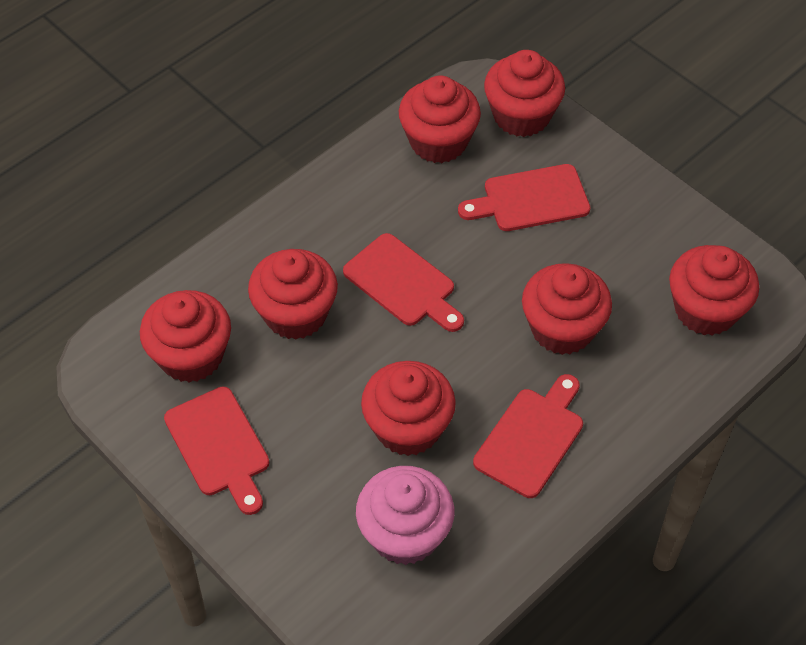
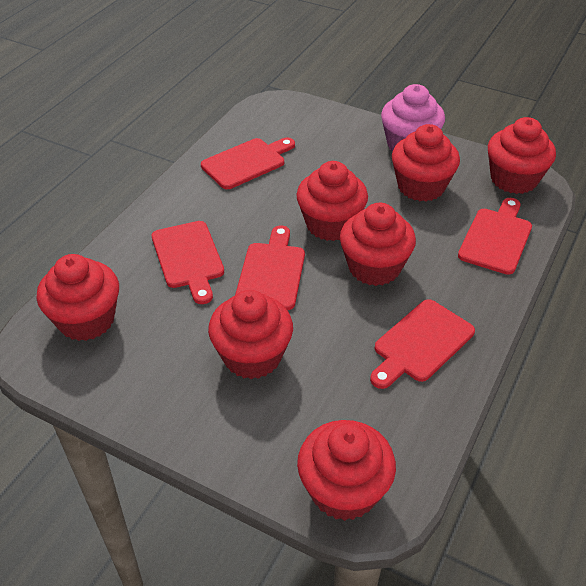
red cutting board: [164,387,269,515] [343,233,464,332] [458,164,590,231] [473,374,583,498] = 4 -> [152,221,224,304] [201,138,295,189] [235,225,305,310] [370,299,475,389] [458,198,532,275] = 5

